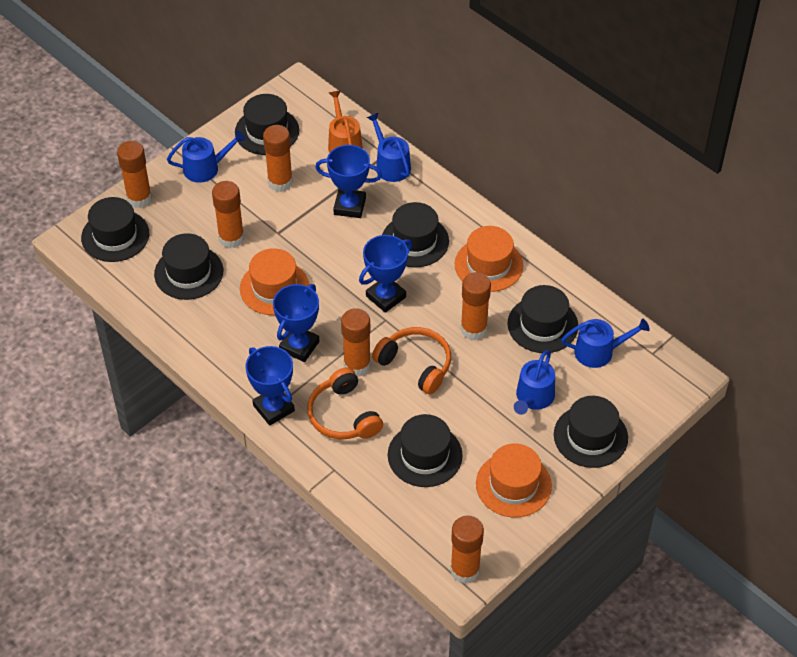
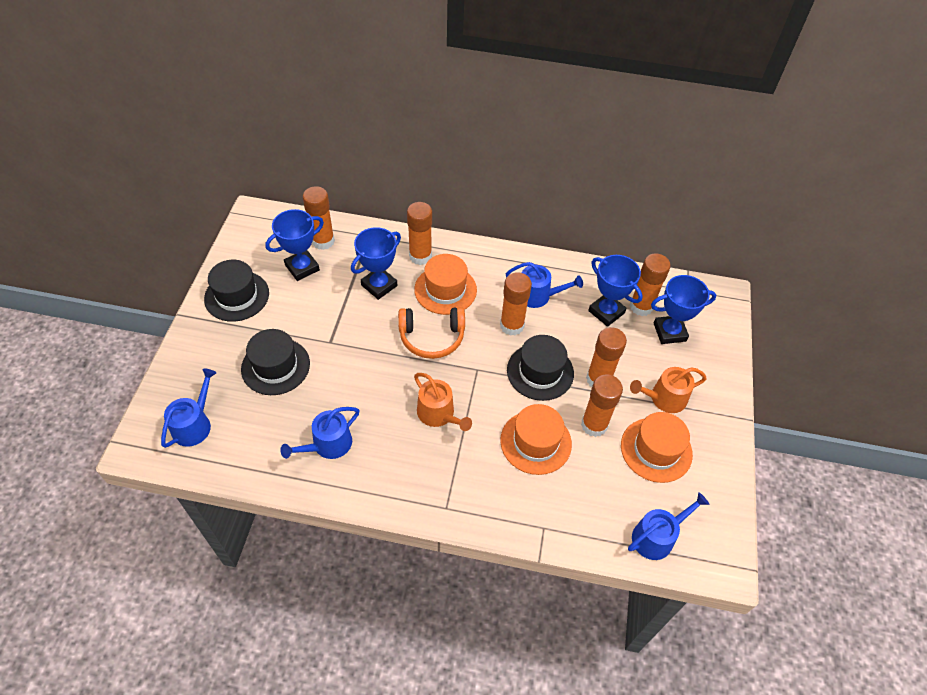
black hat: [81,197,149,262] [154,233,223,300] [235,94,299,155] [382,202,449,268] [388,414,463,487] [507,285,578,353] [554,396,628,468] = 7 -> [204,260,269,322] [241,329,310,395] [507,335,574,401] = 3
orange headphones: [307,367,383,439] [372,327,451,395] = 2 -> [398,307,465,359] = 1
orange watering can: [328,91,363,153] = 1 -> [414,373,472,431] [630,367,707,413] = 2

